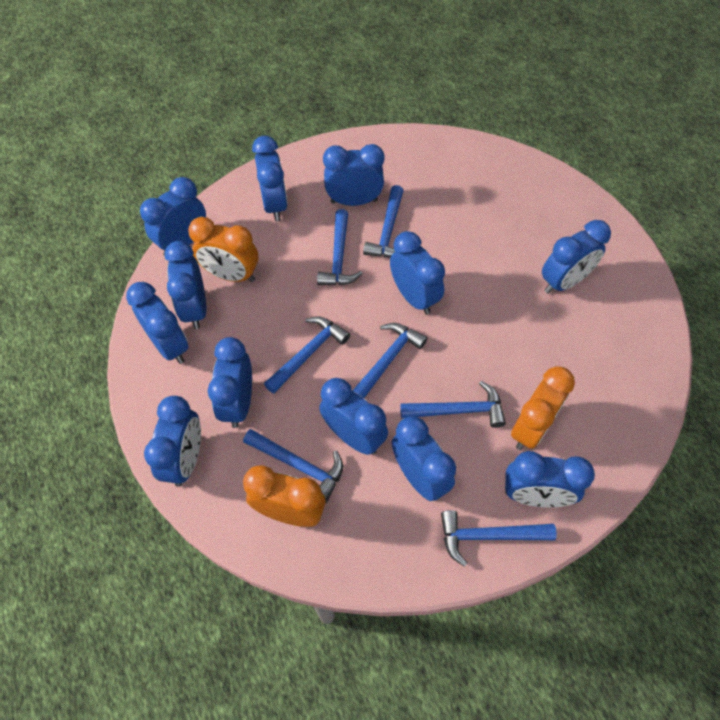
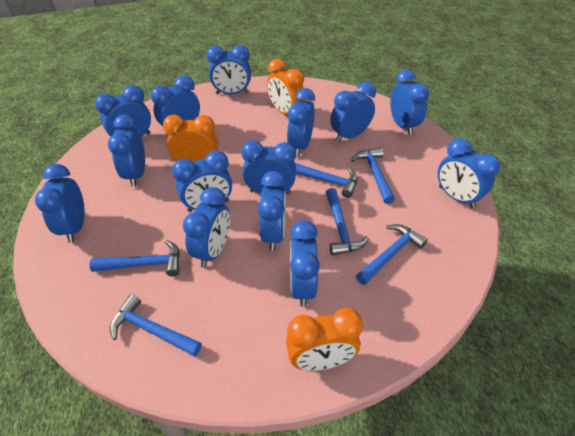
blue clock: [126,282,189,364] [140,177,206,256] [144,396,201,487] [165,241,207,329] [208,337,252,428] [252,136,288,221] [319,378,388,455] [323,144,385,206] [390,231,445,315] [392,416,456,501] [505,451,595,508] [542,220,611,294] = 12 -> [35,164,85,243] [95,85,151,137] [108,114,145,187] [151,75,200,137] [172,150,232,212] [183,187,230,268] [206,45,251,94] [241,140,296,195] [258,171,286,251] [287,88,315,157] [290,220,320,307] [330,82,376,142] [390,70,429,135] [438,138,501,208] = 14
blue hammer: [243,429,343,503] [264,317,350,394] [317,209,363,285] [352,323,427,398] [363,185,404,257] [400,381,506,428] [441,510,557,567] = 7 -> [90,240,180,276] [110,294,202,356] [295,163,358,198] [326,188,369,255] [351,147,395,204] [356,224,428,285] = 6

